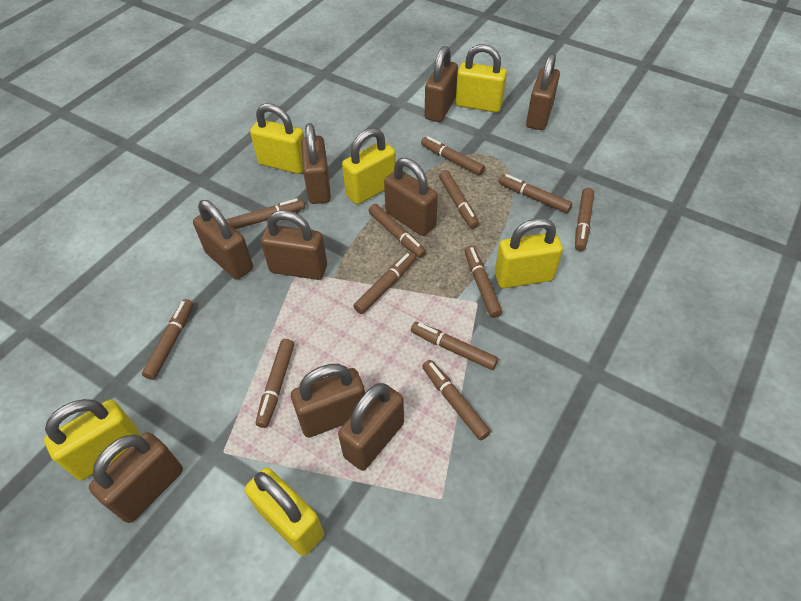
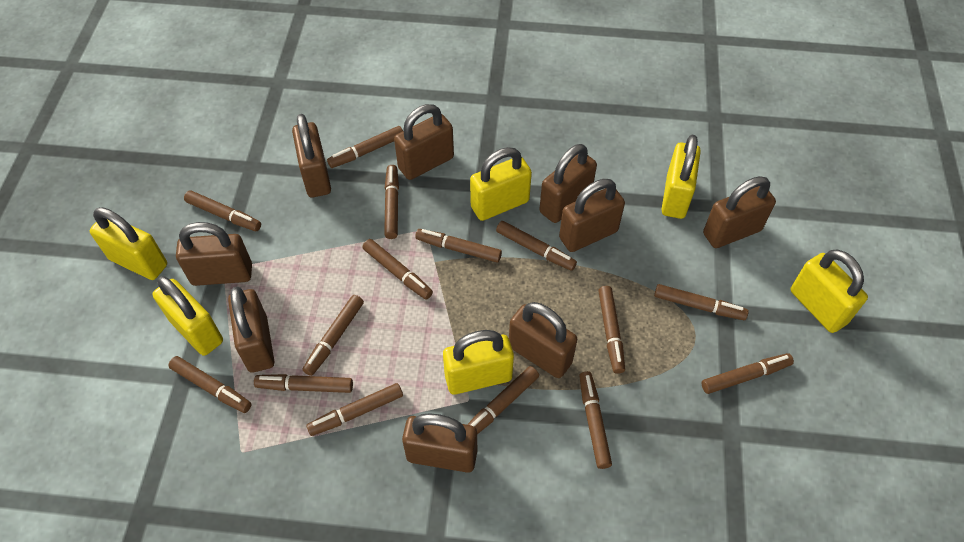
brown marker: [142,299,193,380] [226,199,305,229] [256,339,294,428] [353,252,416,314] [368,204,426,258] [411,322,498,370] [421,136,485,176] [422,360,491,440] [439,170,479,229] [465,246,502,318] [499,174,572,213] [575,188,594,251] = 12 -> [168,356,252,413] [184,190,261,231] [254,374,353,393] [303,295,364,376] [306,383,403,436] [327,126,403,168] [363,239,433,300] [384,165,399,239] [415,229,502,262] [467,366,539,434] [496,221,577,271] [579,371,612,469] [598,286,625,374] [654,284,749,320] [702,353,794,394] = 15

